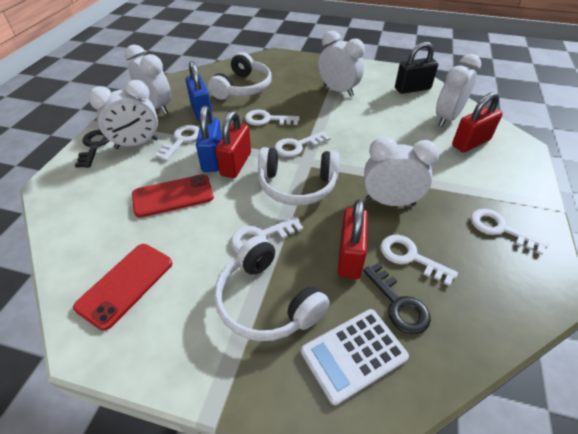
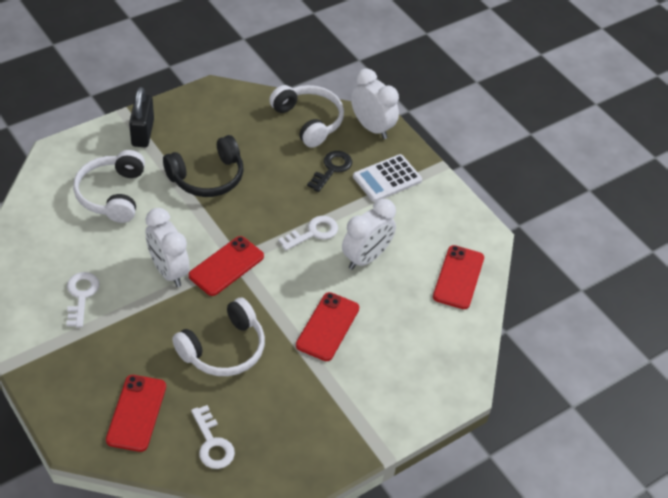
black headphones: none = 0 -> [163,135,244,197] = 1
black key: [75,129,110,168] [363,263,431,334] = 2 -> [307,151,352,192] = 1
blue padlock: [186,61,212,121] [196,106,222,172] = 2 -> none = 0
red padlock: [215,111,251,178] [338,200,368,279] [452,92,503,152] = 3 -> none = 0
red phone: [73,244,172,331] [132,174,214,218] = 2 -> [106,375,166,452] [189,236,264,296] [296,292,359,361] [433,245,484,309] = 4
white clock: [89,80,158,149] [125,45,171,114] [318,31,365,97] [364,136,440,206] [436,54,481,127] = 5 -> [146,208,190,287] [342,199,396,270] [351,68,399,139] = 3
white key: [155,125,200,161] [231,216,303,252] [245,110,300,126] [275,131,331,157] [380,235,458,286] [471,209,549,255] = 6 -> [66,272,99,327] [191,405,235,469] [278,216,338,251] = 3

